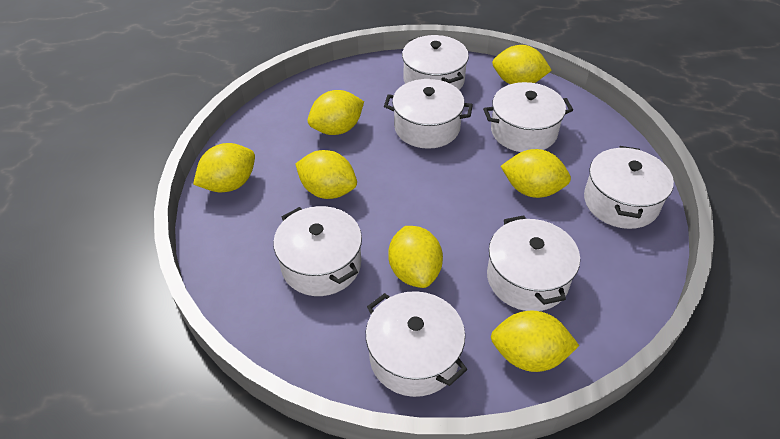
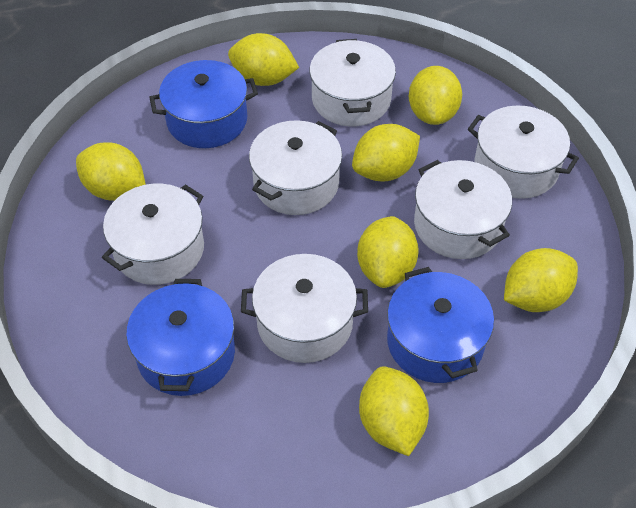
blue pot: none = 0 -> [126,279,235,396] [149,60,258,148] [387,267,494,383] = 3
white pot: [273,206,362,296] [366,291,467,397] [384,79,473,149] [402,35,469,90] [483,82,573,152] [487,215,580,311] [584,146,674,229] = 7 -> [102,184,204,285] [241,254,368,363] [249,120,342,215] [310,39,396,126] [414,160,512,259] [468,105,579,199] = 6

